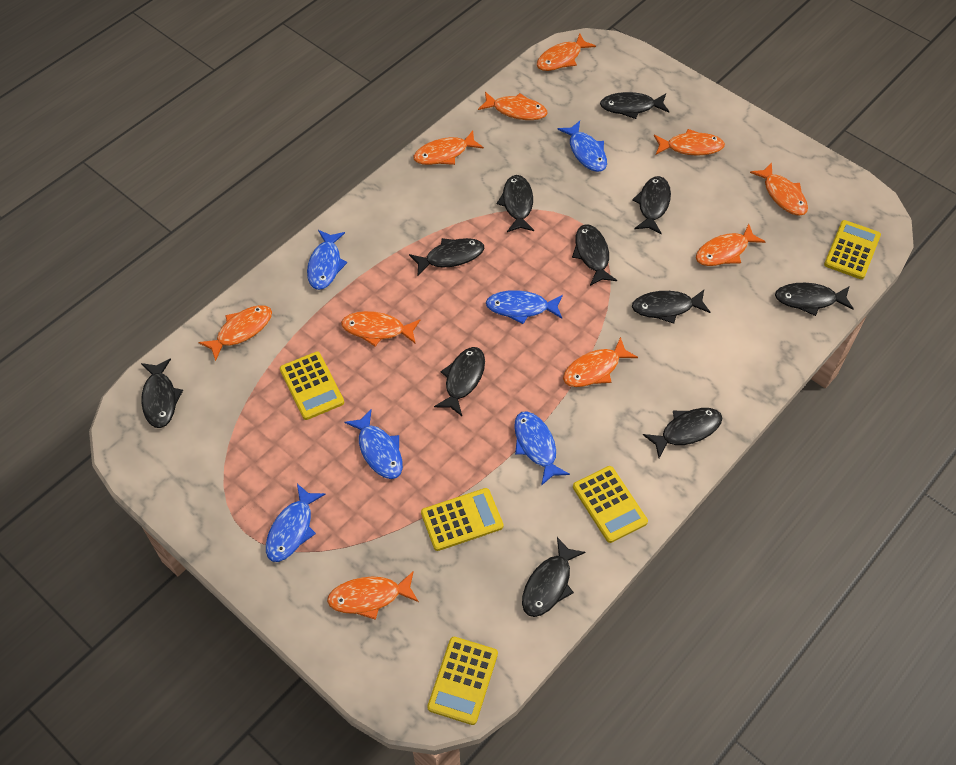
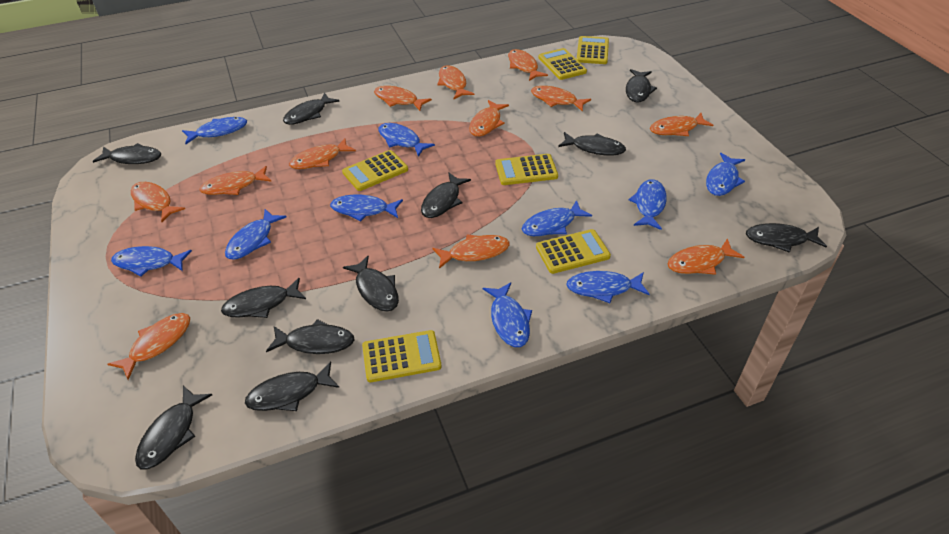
blue fish: [266,484,325,562] [307,230,347,290] [345,409,403,479] [486,290,563,324] [514,411,570,486] [557,121,607,172] = 6 -> [111,246,192,277] [182,117,247,144] [225,209,286,260] [330,195,403,222] [378,123,435,157] [483,282,532,347] [522,200,592,236] [566,271,650,303] [629,179,667,230] [706,153,745,196] = 10
orange fish: [198,305,272,361] [327,571,419,620] [341,311,420,346] [413,130,484,165] [478,92,547,120] [537,33,596,71] [563,337,638,387] [654,129,725,156] [696,224,766,266] [750,162,808,216] = 10 -> [108,313,190,380] [131,182,185,222] [199,166,272,195] [289,138,356,169] [374,86,432,111] [432,234,510,269] [437,65,474,99] [469,100,509,137] [508,49,548,81] [531,86,591,112] [650,113,713,136] [668,238,744,275] = 12
yellow calculator: [280,352,344,420] [421,488,503,551] [427,637,498,725] [573,466,648,543] [824,220,881,279] = 5 -> [342,150,408,191] [362,330,442,382] [495,154,558,185] [536,229,611,274] [538,48,587,80] [577,36,609,64] = 6

